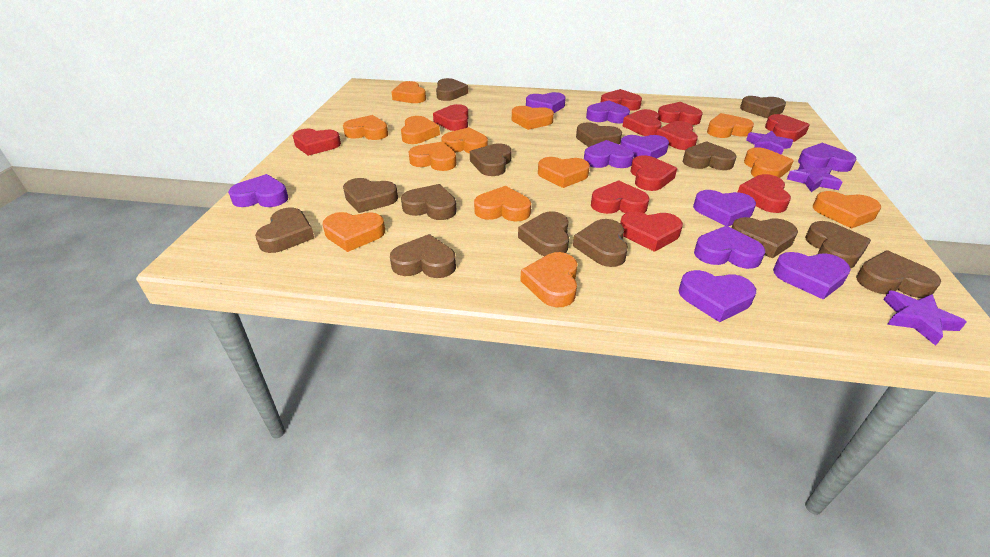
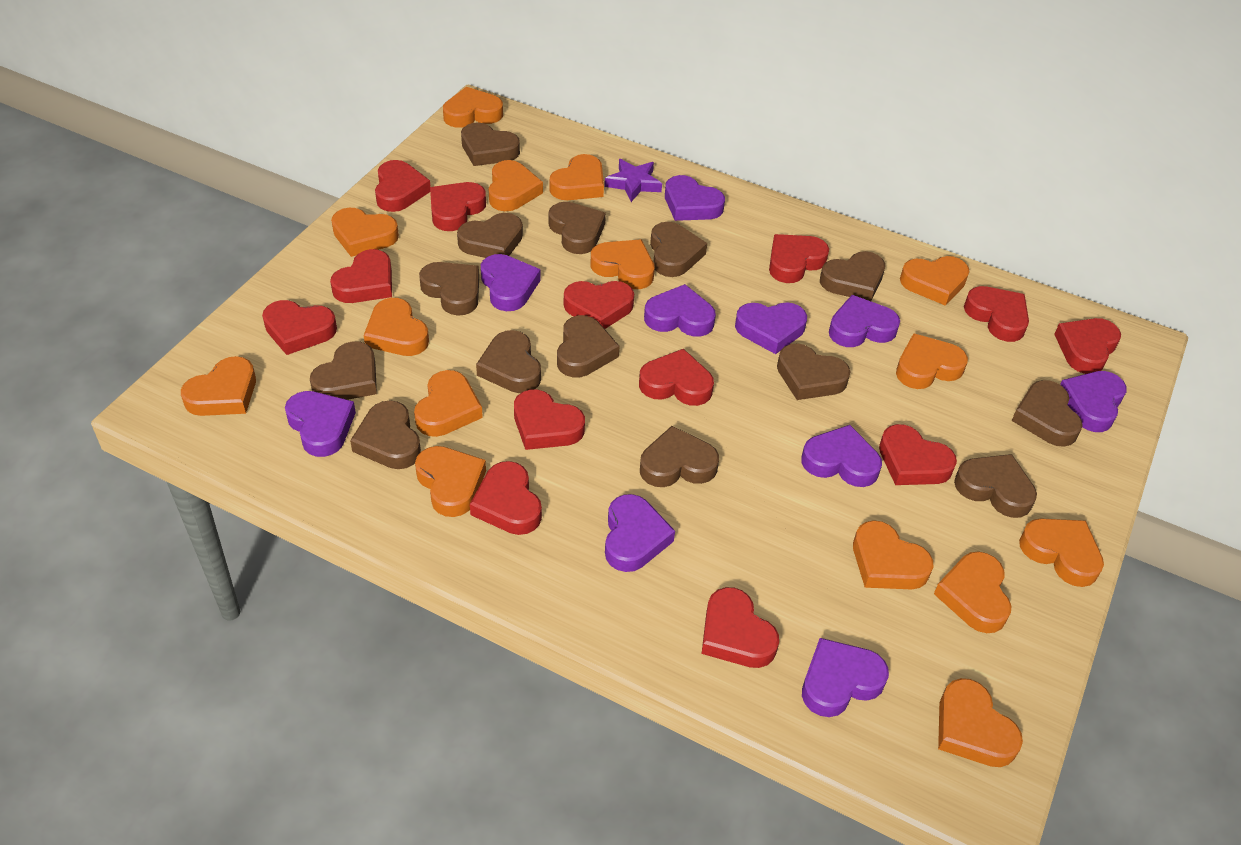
orange heart: [323,212,385,252] [343,115,388,140] [392,81,426,103] [401,116,440,144] [409,142,456,171] [441,127,488,154] [474,186,531,221] [512,106,554,130] [520,252,578,307] [538,157,590,188] [707,113,754,138] [744,147,794,178] [813,191,881,229] = 13 -> [181,356,256,416] [331,208,399,257] [363,298,429,356] [414,370,483,437] [415,446,486,517] [443,87,503,128] [489,160,543,211] [550,154,604,200] [591,239,655,289] [853,520,933,589] [896,333,968,389] [900,256,970,306] [934,551,1011,633] [938,678,1023,767] [1019,518,1104,587] = 15
purple star: [746,131,794,155] [787,162,842,192] [883,290,967,346] = 3 -> [605,159,662,202] = 1
red heart: [293,129,341,156] [433,104,468,131] [591,180,649,214] [601,89,642,111] [620,212,683,252] [623,109,662,136] [631,155,677,191] [656,121,698,150] [658,102,703,125] [738,174,791,213] [765,114,810,142] = 11 -> [262,300,337,355] [330,249,392,303] [375,160,431,212] [430,182,486,231] [470,461,542,535] [514,389,585,450] [564,281,634,329] [639,349,714,406] [702,587,779,668] [769,234,829,283] [879,424,957,485] [964,286,1029,342] [1054,318,1121,374] = 13

